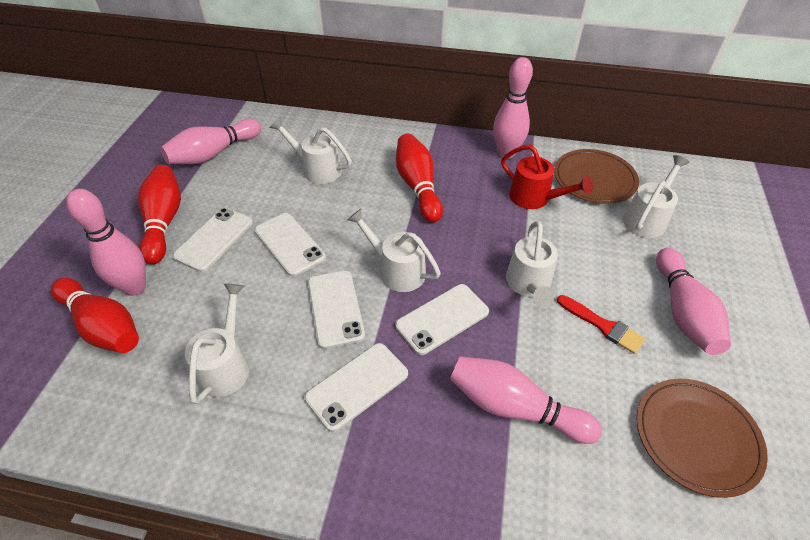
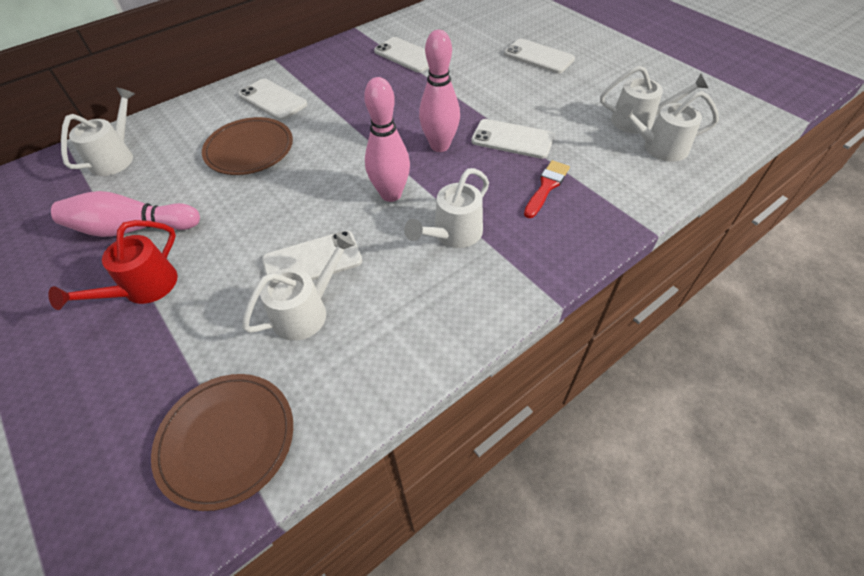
pink bowling pin: [66,189,146,296] [160,119,261,164] [450,356,602,444] [493,57,533,159] [656,248,731,355] = 5 -> [51,191,200,237] [364,77,410,202] [419,30,460,152] = 3
red bowling pin: [51,278,139,353] [138,165,181,265] [396,134,443,223] = 3 -> none = 0

